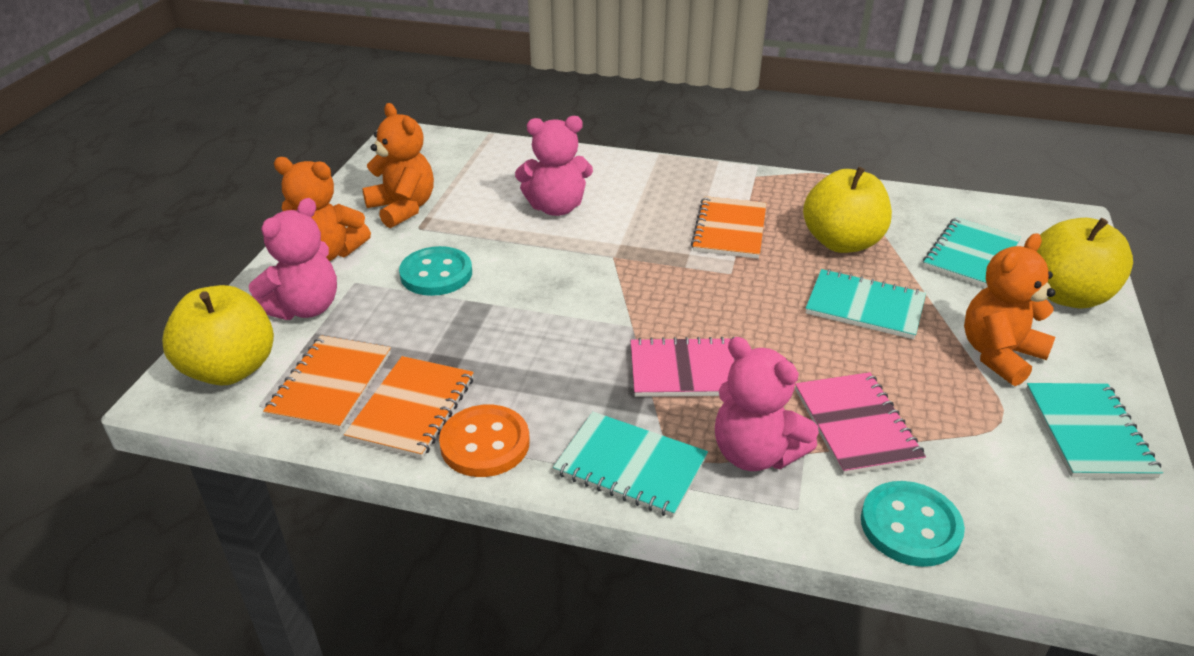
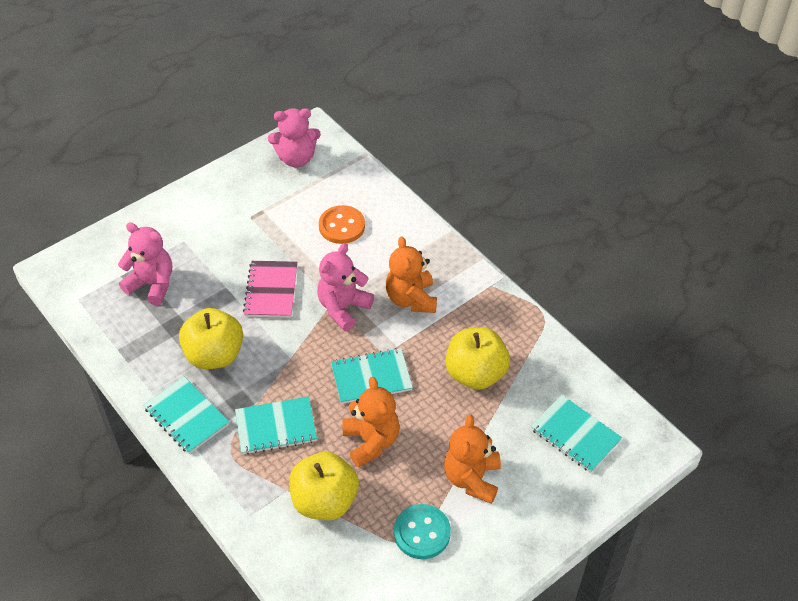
orange notebook: [263,335,391,430] [344,356,474,459] [691,196,766,259] = 3 -> none = 0
pink notebook: [631,337,736,397] [795,372,926,475] = 2 -> [243,261,297,318] = 1
turquoise button: [399,246,472,296] [861,481,965,567] = 2 -> [394,504,451,559] = 1

